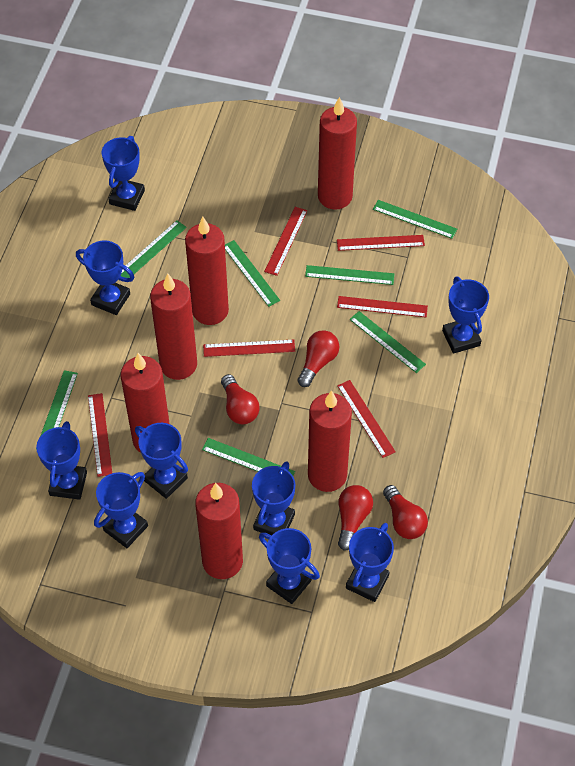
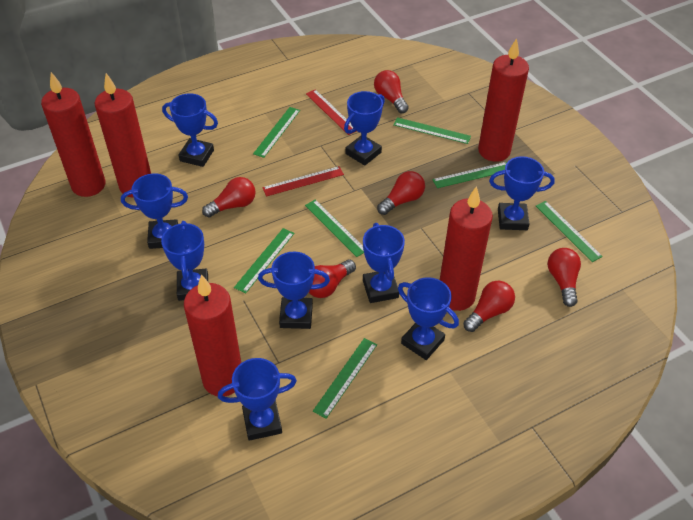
red candle: [121,353,170,453] [150,273,197,380] [185,217,229,325] [195,483,243,579] [308,391,352,492] [318,97,357,210] = 6 -> [41,72,106,197] [95,73,151,198] [184,274,241,396] [440,186,493,311] [478,38,529,162] = 5
red light bulb: [221,374,260,425] [298,330,339,387] [338,485,373,551] [383,485,428,539] = 4 -> [202,177,256,217] [309,259,356,298] [374,70,409,113] [377,171,425,215] [463,281,515,332] [547,248,581,307] = 6
red ruler: [88,393,112,477] [203,339,295,357] [264,207,307,276] [337,235,425,251] [337,296,428,317] [337,380,396,458] = 6 -> [262,166,344,196] [306,89,356,135] = 2

